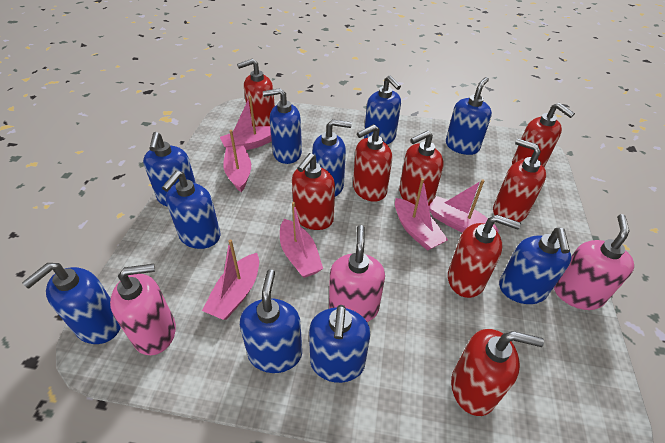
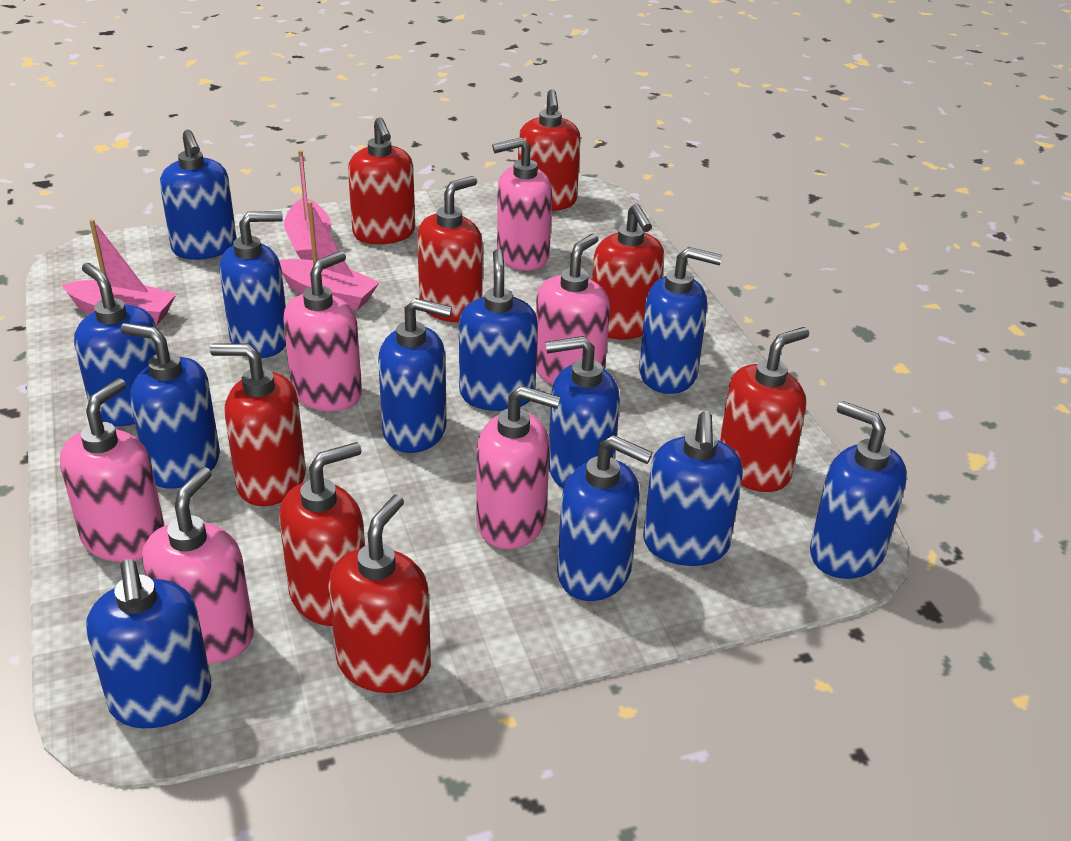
blue soap dispenser: [22,263,121,344] [143,132,196,207] [162,171,221,249] [240,269,302,373] [263,88,302,164] [309,305,370,383] [312,119,352,197] [364,75,401,144] [446,77,492,155] [499,228,572,304] = 10 -> [74,263,156,427] [86,559,211,728] [120,323,220,489] [160,130,237,260] [219,211,286,358] [378,298,452,453] [459,249,538,411] [545,336,620,489] [557,435,652,601] [639,247,722,394] [643,411,743,566] [810,401,907,579] = 12
pink boat: [202,240,259,320] [220,96,272,150] [223,130,251,192] [280,202,323,278] [395,178,448,251] [429,179,499,233] = 6 -> [62,219,176,326] [279,201,380,310] [284,150,331,260] = 3
pink soap dispenser: [110,264,176,355] [329,225,385,322] [554,214,634,310] = 3 -> [60,378,165,562] [142,467,254,664] [283,251,362,411] [476,386,561,549] [492,137,552,271] [536,233,610,385] = 6

